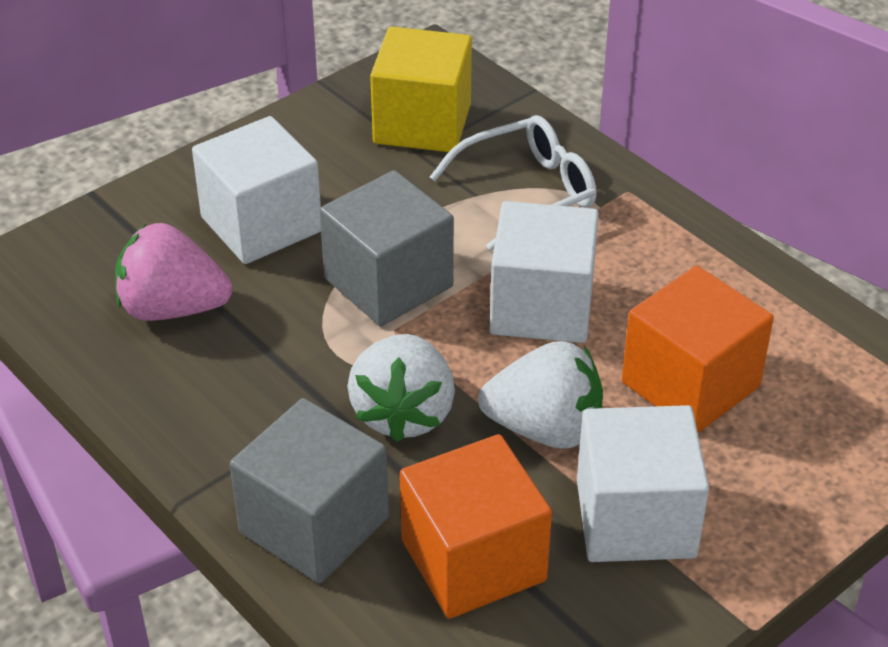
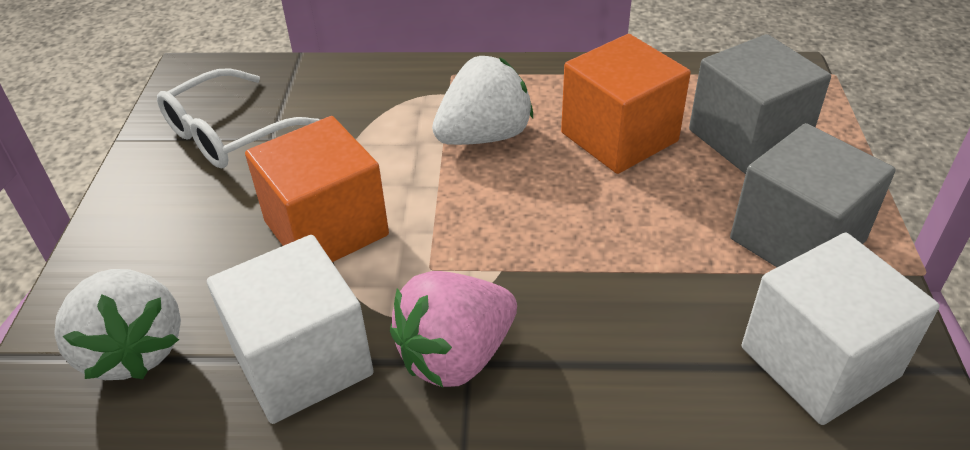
white cube: [192,116,321,264] [490,201,599,343] [577,405,709,562] = 3 -> [207,235,374,424] [742,233,939,425] = 2
yellow cube: [370,27,472,152] = 1 -> none = 0

